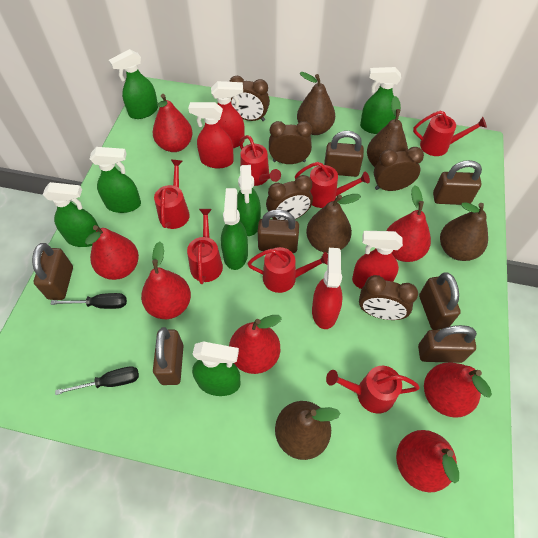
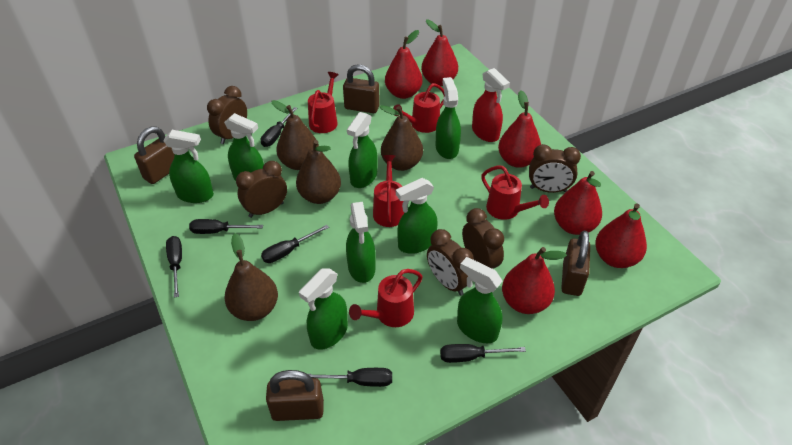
black screwdriver: [51,293,127,309] [55,366,139,395] = 2 -> [166,236,182,298] [189,219,263,234] [261,107,297,147] [261,225,329,263] [308,368,392,387] [440,344,526,363] = 6
brown padlock: [32,243,73,300] [153,327,183,385] [258,209,299,253] [324,131,364,177] [418,325,477,363] [419,272,461,330] [433,160,482,205] = 7 -> [134,127,174,184] [266,370,324,421] [343,65,380,113] [561,231,590,296] = 4
brown pear: [275,401,341,460] [297,72,335,135] [306,194,361,253] [367,96,408,167] [440,202,488,261] = 5 -> [224,233,278,321] [272,100,319,170] [296,140,341,204] [380,105,423,171] = 4
green spray bottle: [43,182,99,247] [90,147,141,213] [109,49,158,119] [192,342,240,396] [221,188,248,270] [237,165,261,236] [360,67,401,134] = 7 -> [163,130,214,203] [224,113,264,181] [299,268,348,350] [346,202,376,283] [347,112,378,188] [396,178,438,254] [435,77,461,159] [457,257,503,343] = 8
red pear: [85,225,139,280] [141,242,191,319] [153,94,193,152] [229,315,282,374] [387,185,431,262] [396,430,459,493] [424,362,492,418] = 7 -> [385,30,423,99] [421,19,458,86] [498,90,541,168] [502,247,567,314] [554,171,602,235] [595,204,647,268] = 6
red spray bottle: [188,102,234,168] [211,81,245,148] [312,248,343,329] [352,231,403,289] = 4 -> [472,68,510,142] = 1
red watering can: [154,160,190,229] [187,209,223,284] [239,135,281,186] [247,247,328,293] [295,162,370,208] [326,366,420,414] [413,111,487,156] = 7 -> [308,72,339,133] [349,269,423,327] [373,155,404,227] [393,83,445,133] [481,166,549,220] = 5

